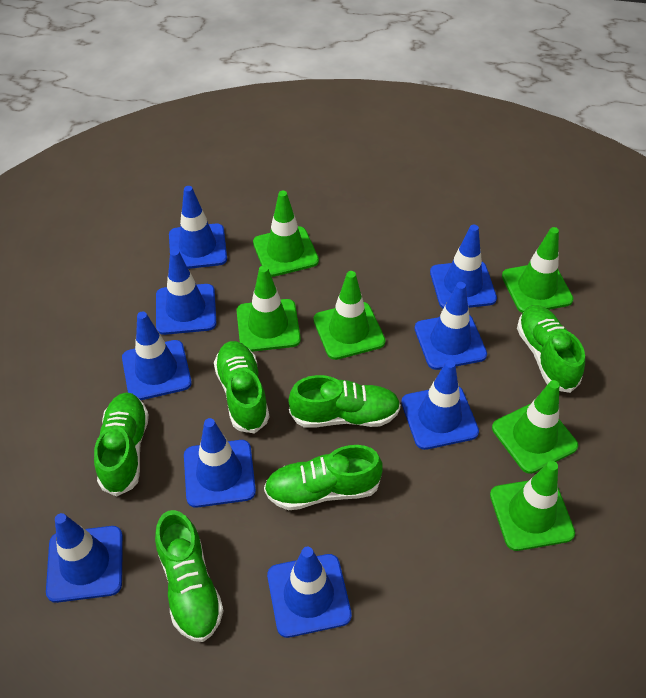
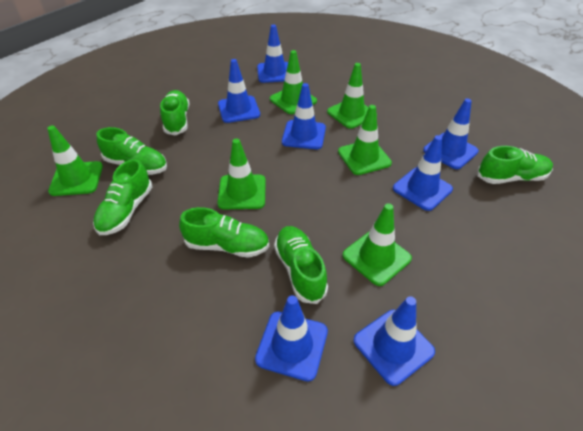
blue traffic cone: [46,513,123,603] [122,311,192,400] [156,249,217,335] [169,186,227,269] [184,418,256,508] [267,547,352,638] [401,360,479,450] [415,282,487,370] [430,225,497,308] = 9 -> [218,59,260,123] [255,295,328,382] [257,25,288,83] [282,83,326,149] [354,296,435,386] [393,135,453,211] [423,98,479,169] = 7

